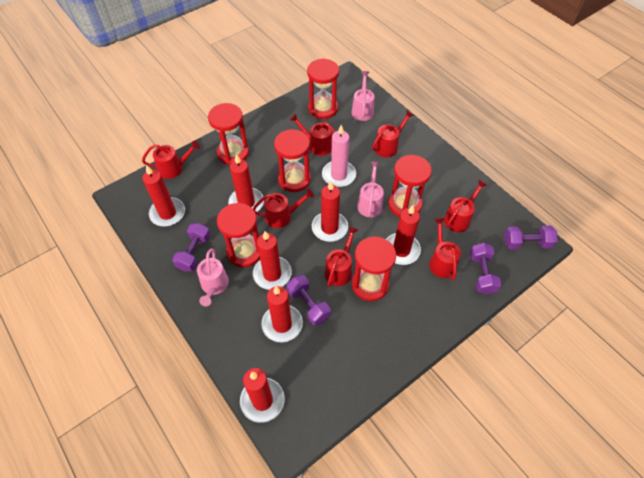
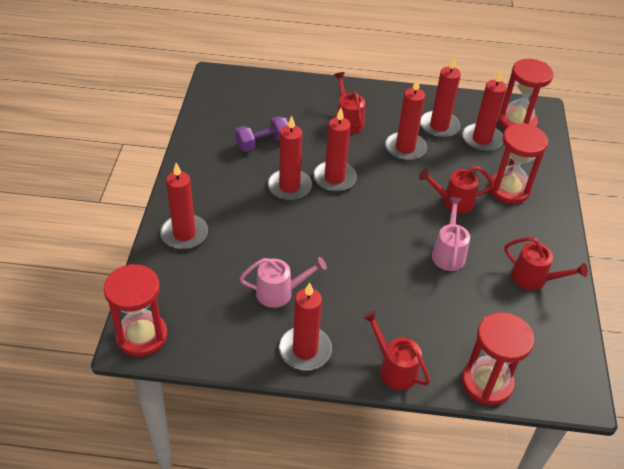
pink candle: [322,125,356,187] = 1 -> none = 0
pink watering can: [197,248,229,307] [351,71,374,121] [357,161,384,217] = 3 -> [240,257,327,308] [432,197,470,271] = 2
purple dumbbell: [172,223,211,271] [287,275,331,326] [470,243,501,294] [504,225,558,250] = 4 -> [235,116,288,152] = 1
red hourglass: [208,103,249,165] [217,203,260,267] [274,129,311,192] [307,58,339,119] [352,237,396,301] [388,155,432,217] = 6 -> [104,264,168,357] [462,312,534,405] [488,123,548,204] [498,59,553,130] = 4
red watering can: [142,141,200,179] [253,189,314,228] [290,113,336,156] [325,226,358,287] [372,110,414,158] [429,218,461,280] [444,180,487,232] = 7 -> [334,72,365,134] [362,311,430,390] [419,166,493,213] [504,237,588,290] = 4

